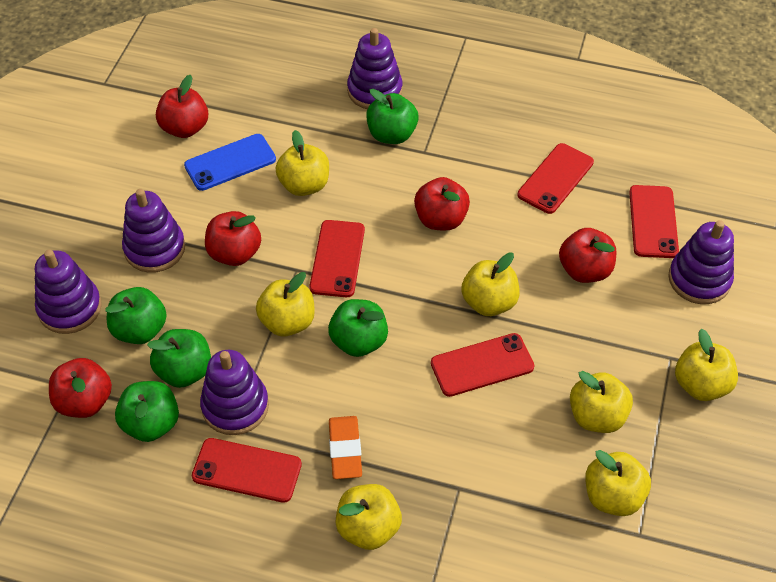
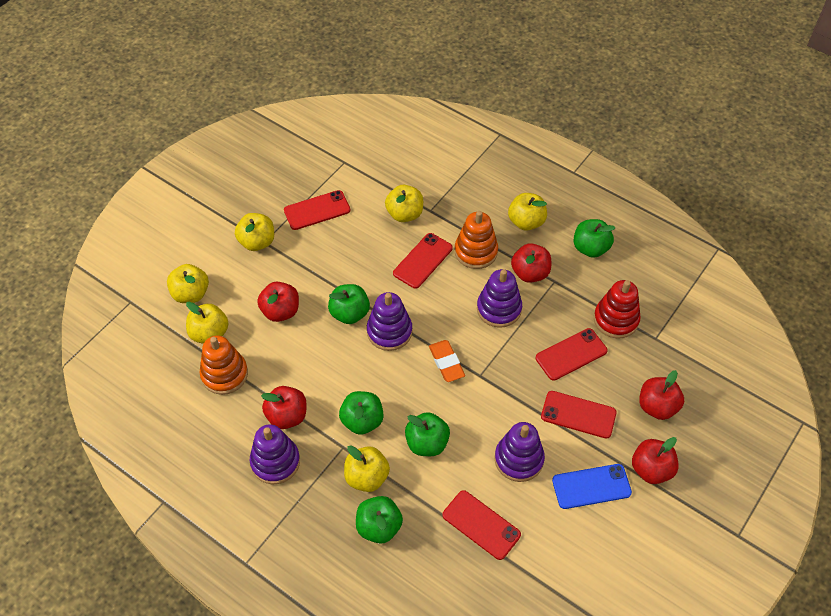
orange stacking toy: none = 0 -> [200,336,248,395] [455,211,498,269] = 2
purple stacking toy: [35,250,102,334] [122,189,185,273] [200,350,269,435] [347,28,402,109] [668,220,734,304] = 5 -> [250,424,300,484] [367,292,412,351] [477,269,522,328] [494,422,545,482] = 4
red stacking toy: none = 0 -> [594,280,641,339] = 1
yellow apple: [256,272,315,336] [275,130,329,196] [336,484,402,550] [461,253,520,316] [570,371,633,433] [585,450,651,516] [675,329,738,401] = 7 -> [167,264,209,303] [186,302,229,344] [235,213,274,251] [344,446,390,492] [385,185,423,222] [508,193,547,231] = 6

